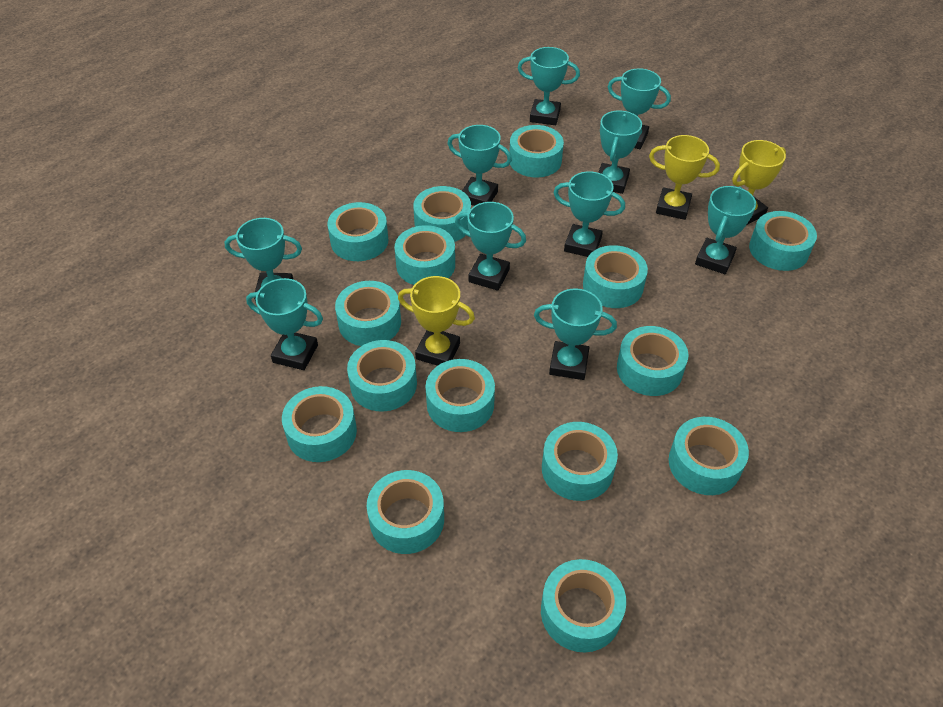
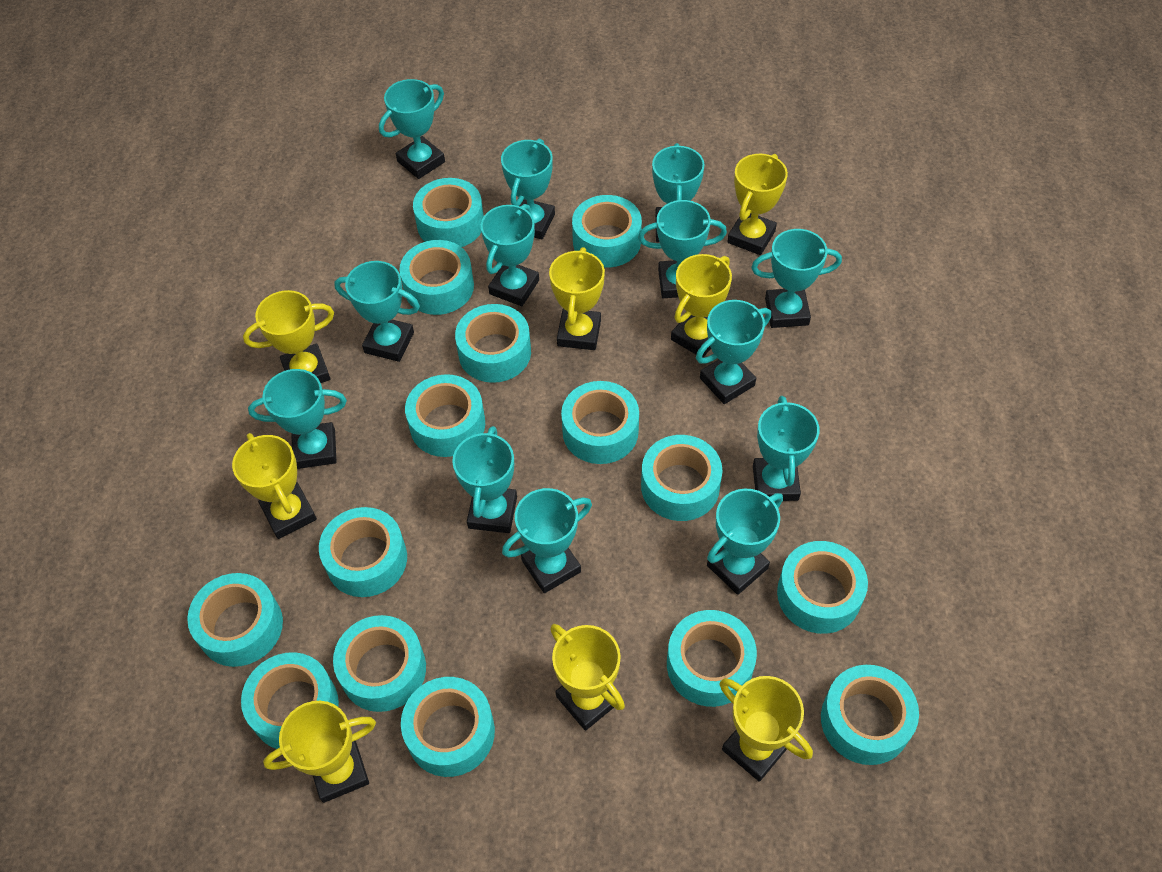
turquoise trophy: [225,218,302,302] [246,278,323,370] [447,125,512,206] [455,202,526,291] [518,47,580,125] [534,288,617,380] [553,171,625,257] [598,111,642,194] [608,68,671,149] [695,186,756,274] = 10 -> [248,369,347,469] [334,261,420,362] [379,79,445,179] [452,426,517,533] [481,204,539,306] [501,139,555,239] [502,488,592,593] [638,200,727,298] [652,143,705,243] [696,300,771,404] [707,489,783,595] [751,229,842,328] [753,396,820,501] = 13
yellow trophy: [398,276,475,366] [649,135,720,220] [732,140,786,225] = 3 -> [232,433,317,539] [243,290,334,383] [263,701,376,803] [549,247,605,350] [550,624,625,731] [671,254,732,358] [720,676,813,782] [727,154,788,255] = 8

